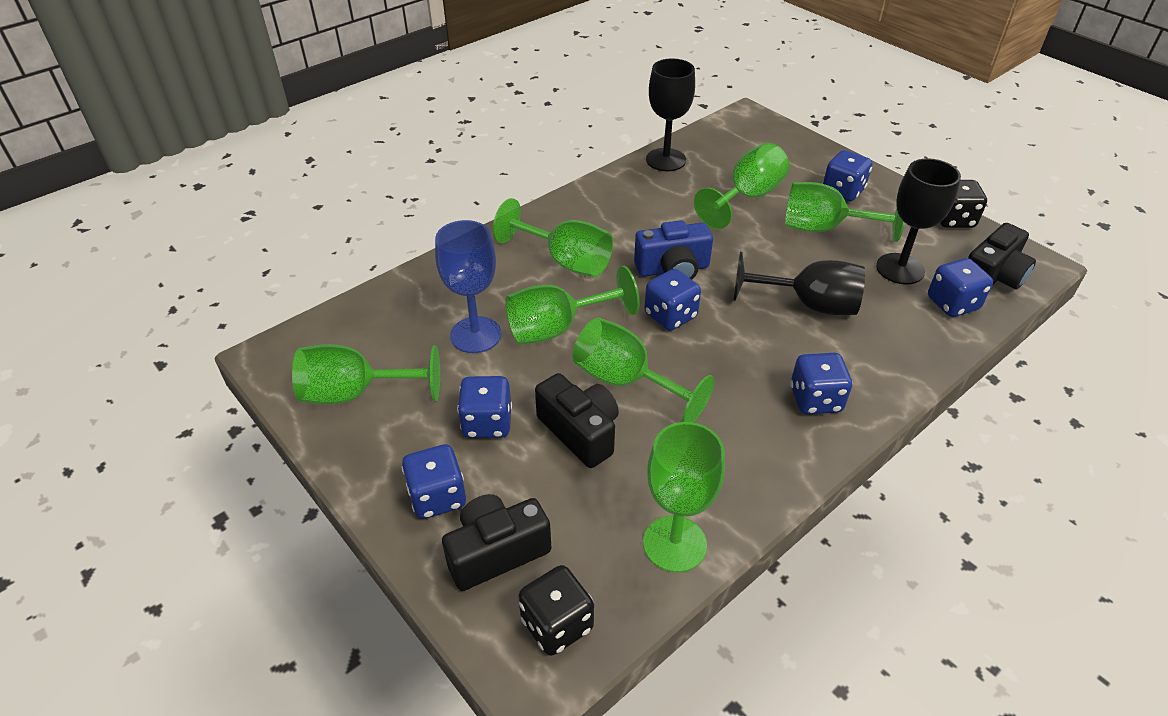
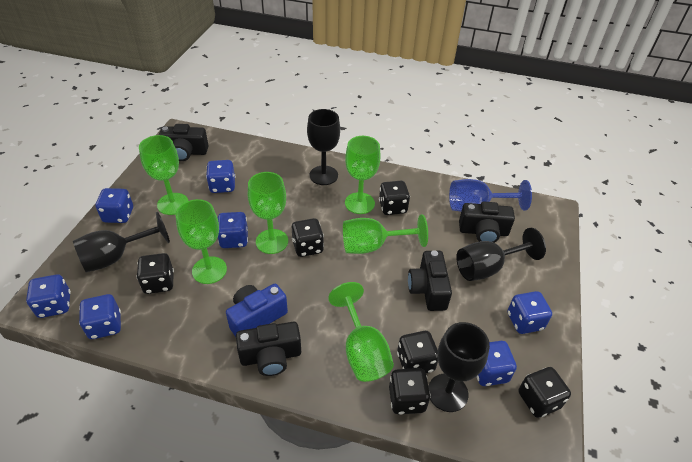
black camera: [442,494,551,591] [535,373,619,468] [968,223,1036,289] = 3 -> [159,124,209,161] [236,322,301,376] [408,250,452,311] [459,202,515,243] = 4
black dice: [518,565,594,656] [940,180,987,228] = 2 -> [136,253,174,294] [292,218,324,257] [379,181,410,215] [389,368,431,415] [397,331,438,373] [519,367,571,418] = 6
black goblet: [646,58,695,171] [733,252,865,315] [876,158,961,285] = 3 -> [73,212,170,272] [307,109,340,185] [428,322,490,412] [456,228,546,281] = 4
blue dice: [402,444,466,519] [457,376,512,438] [645,269,701,331] [790,353,852,414] [823,150,872,201] [928,258,993,317] = 6 -> [26,275,71,318] [79,294,121,339] [95,188,133,223] [206,160,235,193] [218,212,248,248] [476,341,517,386] [508,291,552,334] = 7
green goblet: [292,344,440,404] [493,198,613,277] [505,266,640,345] [572,318,715,423] [643,422,725,573] [694,143,790,229] [785,182,905,242] = 7 -> [139,135,188,215] [176,199,227,284] [248,172,288,254] [328,282,394,382] [343,214,428,254] [345,136,381,214] = 6

